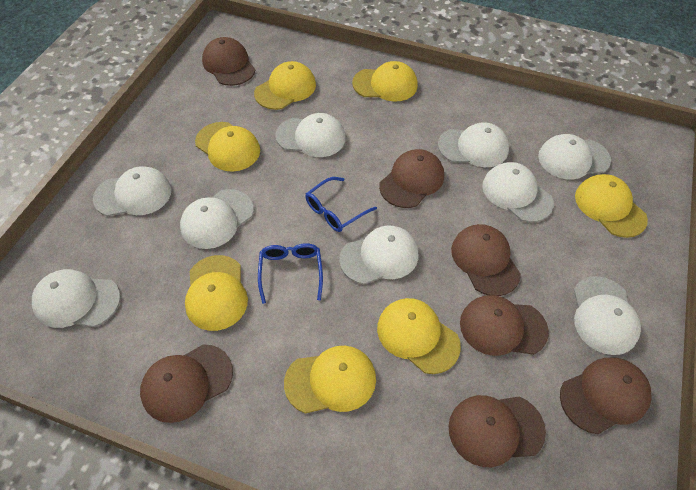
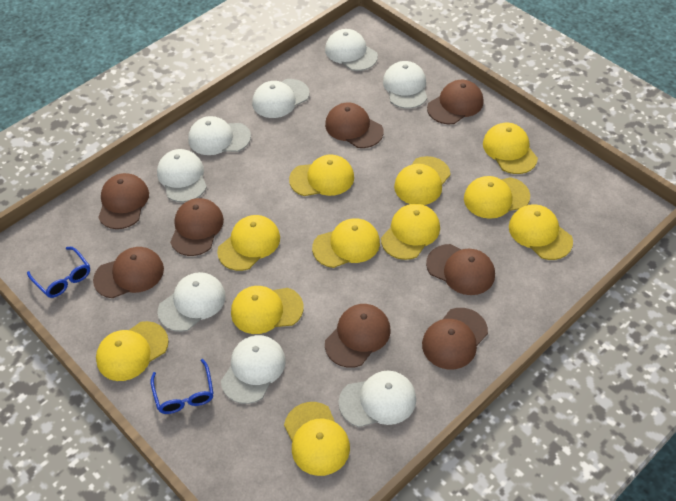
brown cap: [140,344,233,423] [202,37,255,86] [379,149,444,208] [449,395,546,467] [451,224,521,296] [460,295,549,356] [560,357,651,434] = 7 -> [93,247,164,298] [98,173,149,229] [170,198,224,256] [325,103,384,148] [325,304,391,368] [422,308,488,369] [426,244,495,295] [427,80,484,124] = 8
white cap: [32,269,121,328] [93,166,172,216] [180,189,254,249] [275,113,346,157] [339,226,419,284] [438,122,509,167] [482,162,554,222] [538,134,611,180] [574,276,641,355] = 9 -> [157,149,207,202] [158,272,226,332] [188,116,251,155] [221,335,286,404] [252,79,310,118] [325,29,378,71] [338,371,416,427] [383,61,427,109] = 8
yellow cap: [185,255,248,331] [195,122,260,172] [254,61,316,110] [284,346,376,414] [352,61,418,102] [377,298,461,374] [575,174,648,238] = 7 -> [96,321,169,381] [217,215,280,271] [231,286,304,334] [284,402,350,476] [289,154,354,196] [312,218,380,268] [381,204,440,260] [394,156,450,205] [464,176,530,219] [483,123,538,174] [509,205,573,260] = 11

